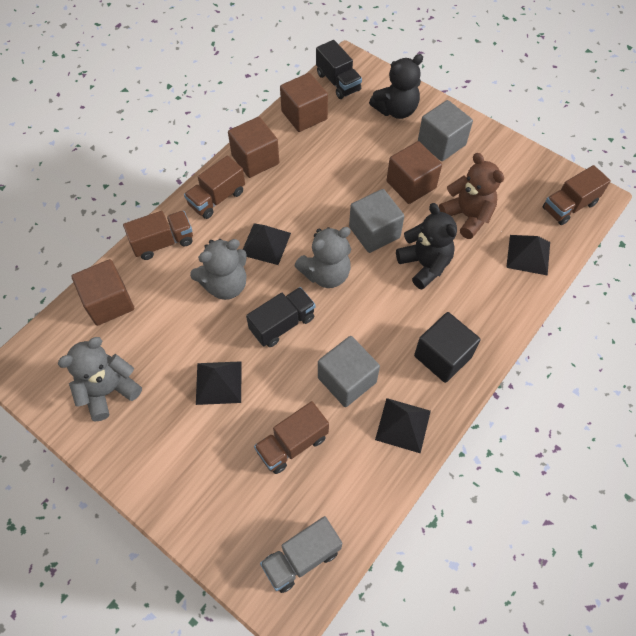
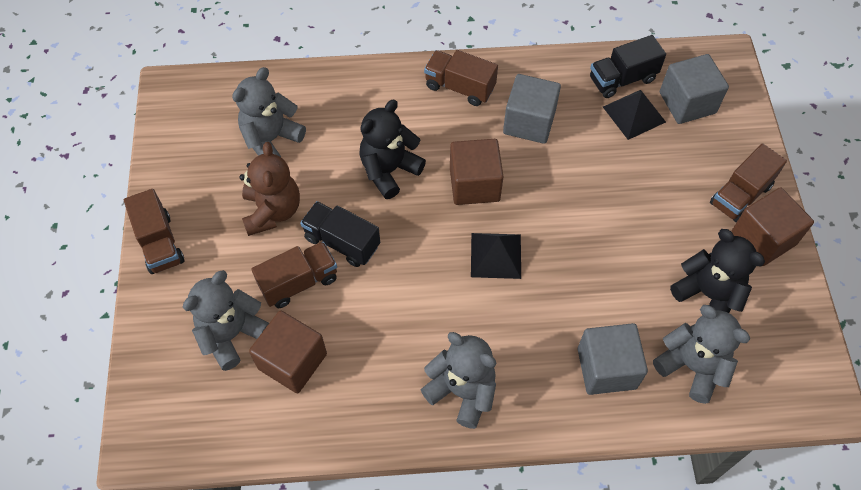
black cube: [414,312,480,383] = 1 -> none = 0
black pyramid: [196,361,242,405] [243,224,291,265] [375,398,431,454] [506,235,550,276] = 4 -> [471,233,521,279] [603,90,666,140] = 2
brown cube: [72,259,134,326] [228,117,279,178] [280,73,328,132] [387,141,442,204] = 4 -> [249,311,327,393] [450,139,504,205] [731,187,814,266] = 3
grey teddy bear: [57,337,142,421] [190,239,247,300] [295,227,351,288] = 3 -> [183,270,269,371] [232,67,306,157] [420,332,496,429] [653,305,750,404] = 4
grey truck: [260,516,342,593] = 1 -> none = 0

